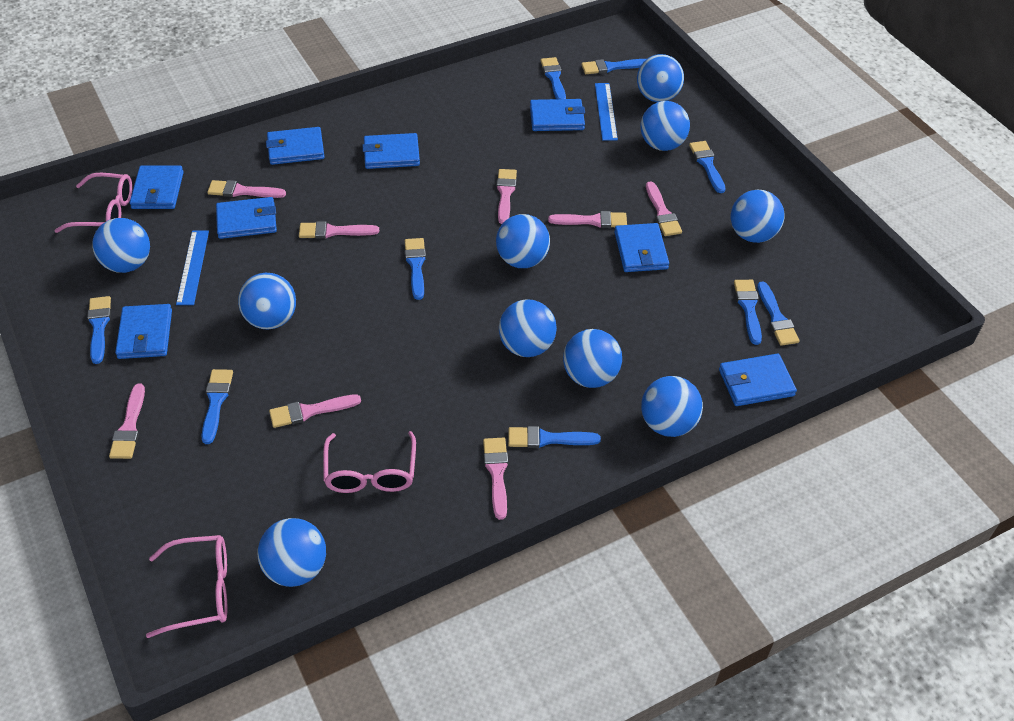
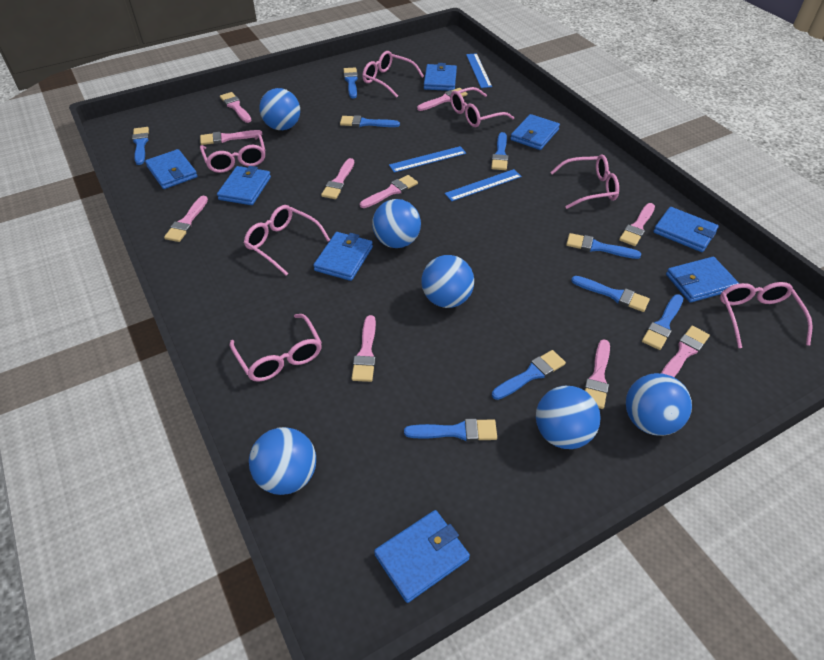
blue ball: [92,218,150,273] [238,273,296,330] [257,518,326,587] [496,214,550,268] [499,299,557,357] [563,329,622,388] [637,54,684,102] [640,101,690,151] [641,376,703,437] [731,190,785,243] = 10 -> [249,427,316,495] [260,88,300,130] [372,199,421,248] [421,255,474,308] [536,386,601,449] [626,373,692,436] = 6
blue ruler: [176,231,209,305] [595,83,618,141] = 2 -> [389,146,466,173] [445,169,522,201] [466,53,492,88] = 3
pink brush: [109,384,145,459] [207,180,286,198] [269,394,361,428] [299,221,379,239] [483,438,508,520] [497,169,517,224] [548,211,627,228] [646,181,682,236] = 8 -> [164,196,208,242] [200,130,263,145] [220,92,252,123] [321,158,354,199] [352,315,376,382] [360,175,418,208] [417,88,468,111] [584,339,610,409] [619,203,655,246] [661,326,710,377] = 10
pink glasses: [55,173,132,233] [146,535,227,638] [323,431,416,493] = 3 -> [200,134,266,173] [230,314,322,382] [244,205,330,276] [362,51,424,98] [450,87,514,127] [550,154,619,209] [720,282,813,348] = 7

